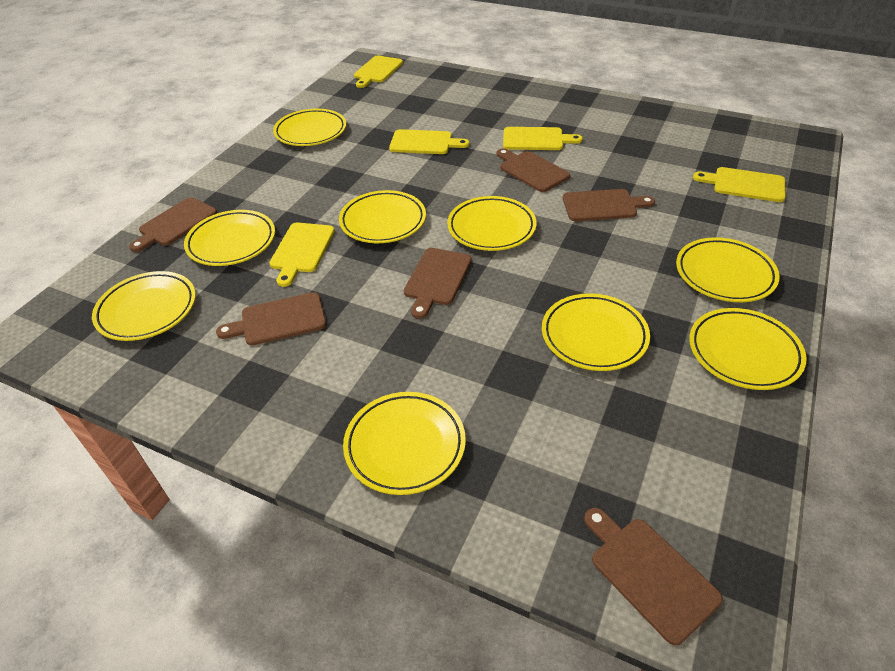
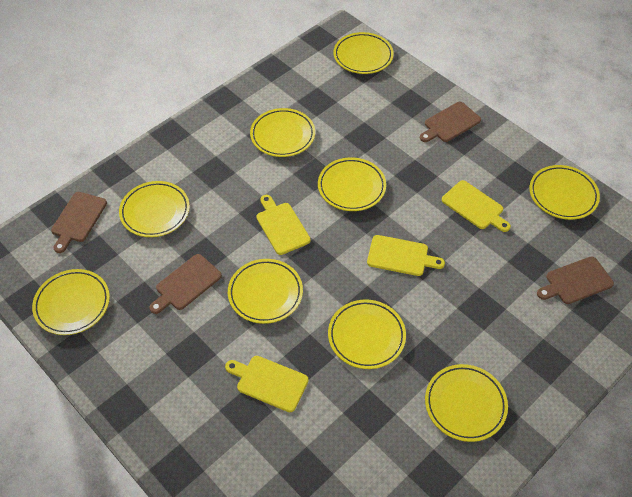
brown cutting board: [129,197,217,252] [216,292,326,346] [404,248,472,319] [497,148,570,192] [563,189,655,221] [584,508,723,645] = 6 -> [51,192,107,253] [149,254,222,314] [420,102,481,142] [537,256,614,304] = 4
yellow cutting board: [269,222,335,287] [354,55,403,88] [389,129,469,154] [503,127,583,150] [693,167,785,202] = 5 -> [225,356,309,412] [256,195,311,255] [367,235,445,276] [442,180,511,232] = 4

